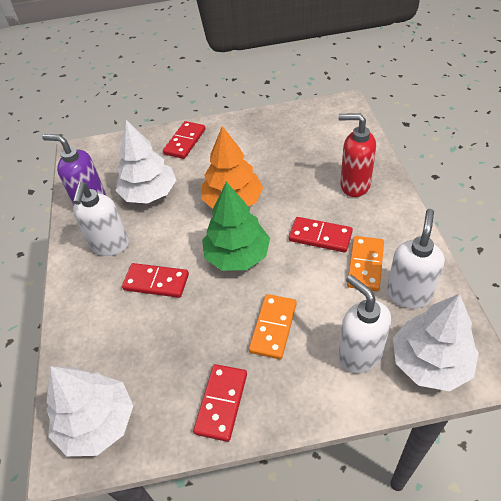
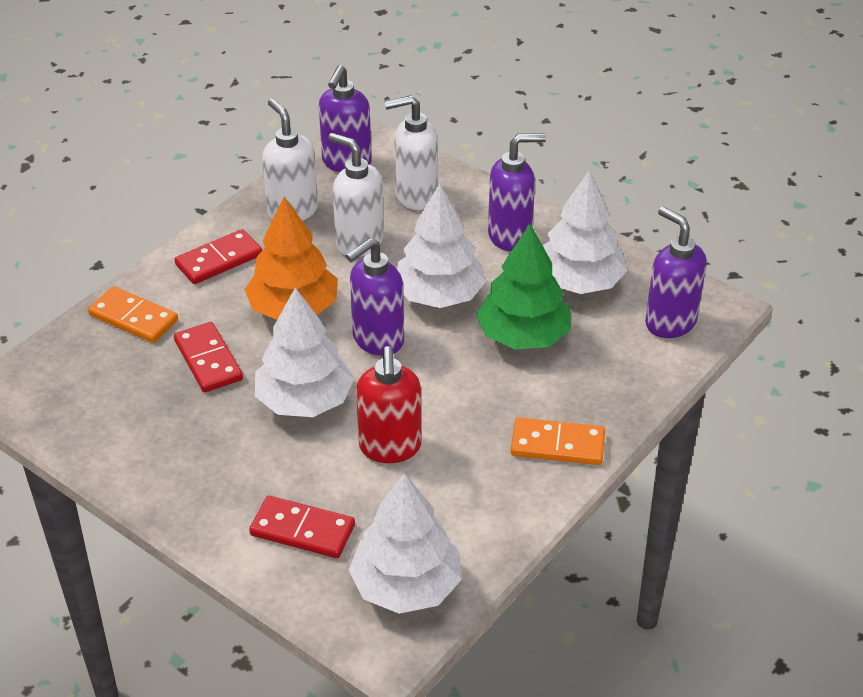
purple soap dispenser: [42,134,106,206] = 1 -> [319,65,372,172] [346,238,404,356] [488,133,546,251] [645,206,707,338] = 4
red domino: [122,263,189,298] [163,121,206,159] [193,364,247,442] [289,217,353,253] = 4 -> [174,229,262,284] [174,322,243,392] [249,496,355,558] = 3
white tree: [46,366,133,456] [116,120,176,204] [393,294,479,391] = 3 -> [255,287,354,417] [348,473,462,614] [396,184,486,308] [543,170,627,294] = 4

